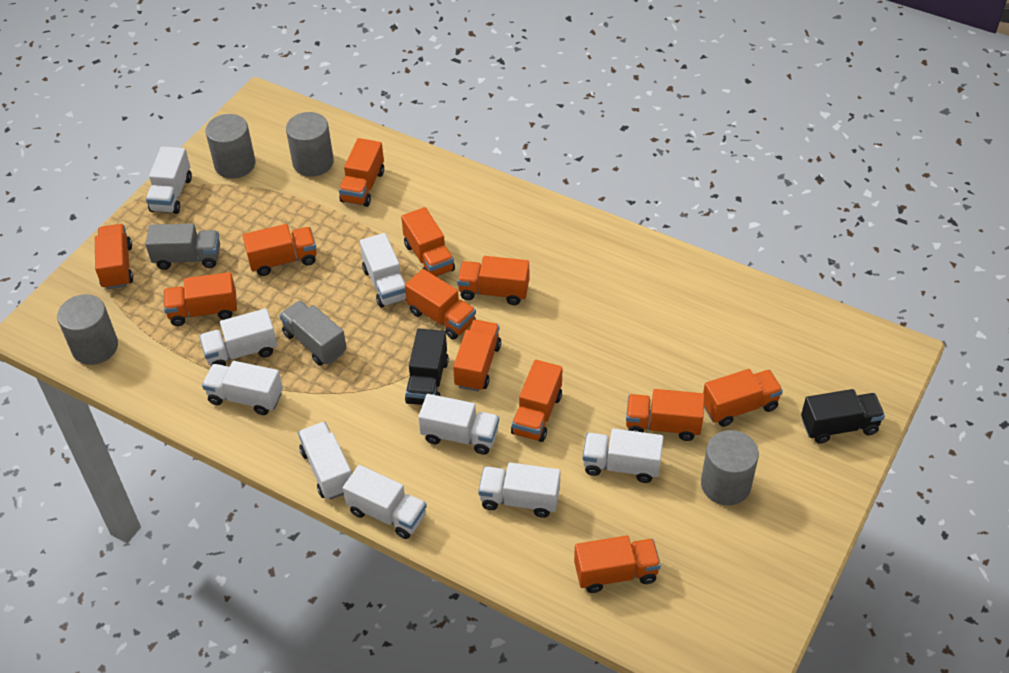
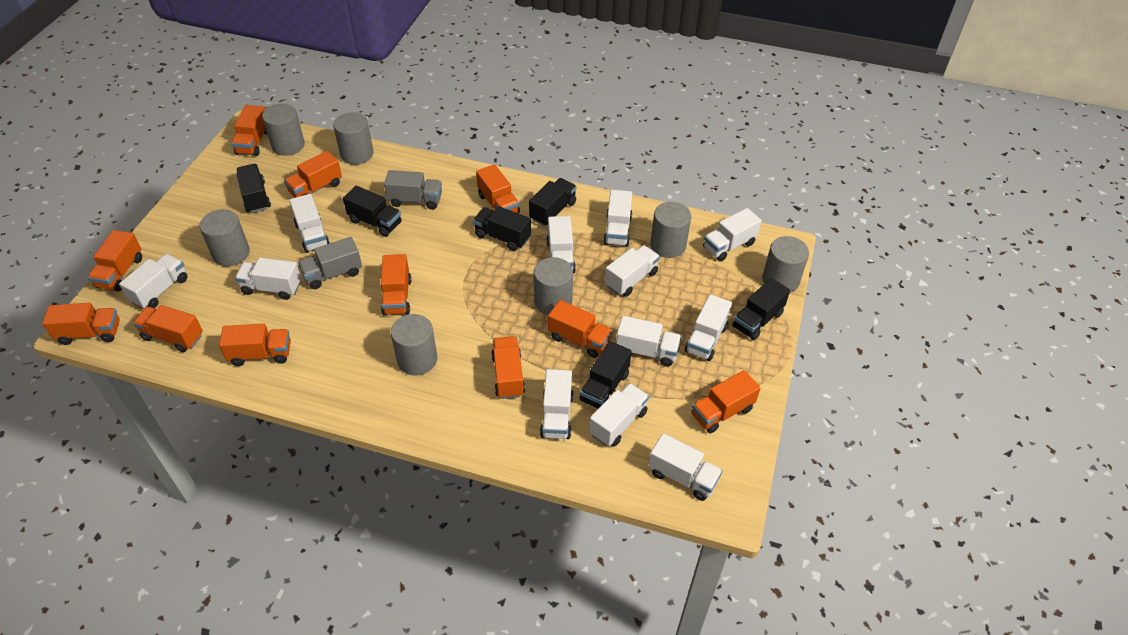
black truck: [405,328,449,405] [801,389,885,444] = 2 -> [236,164,271,213] [343,186,402,237] [473,206,531,251] [529,178,577,226] [579,341,632,409] [732,278,790,340] = 6
grey cylinder: [57,294,118,365] [205,114,255,179] [286,112,334,177] [701,430,759,506] = 4 -> [200,209,250,266] [262,104,305,156] [333,112,373,165] [391,314,437,375] [534,257,573,315] [651,202,691,258] [762,236,809,293] = 7
orange truck: [95,224,133,289] [163,272,237,326] [243,224,317,276] [339,138,384,207] [401,207,455,277] [405,269,476,340] [453,320,501,392] [457,256,529,305] [511,360,562,442] [574,536,661,593] [626,389,704,441] [703,369,783,427] = 12 -> [42,303,120,345] [87,230,142,291] [133,305,203,352] [219,324,291,366] [231,105,267,156] [284,151,342,198] [381,254,412,315] [476,164,520,214] [491,336,525,399] [548,300,612,358] [691,370,761,433] = 11
white truck: [146,147,192,214] [199,308,277,366] [202,361,283,415] [298,422,352,500] [343,465,427,539] [360,233,406,308] [418,394,499,455] [478,462,560,518] [583,428,664,483] = 9 -> [119,254,188,309] [235,258,301,300] [289,194,330,253] [540,369,574,439] [546,216,576,273] [589,383,649,447] [603,190,632,247] [605,245,660,297] [616,316,681,367] [648,433,723,501] [685,294,732,361] [703,208,762,261] = 12

